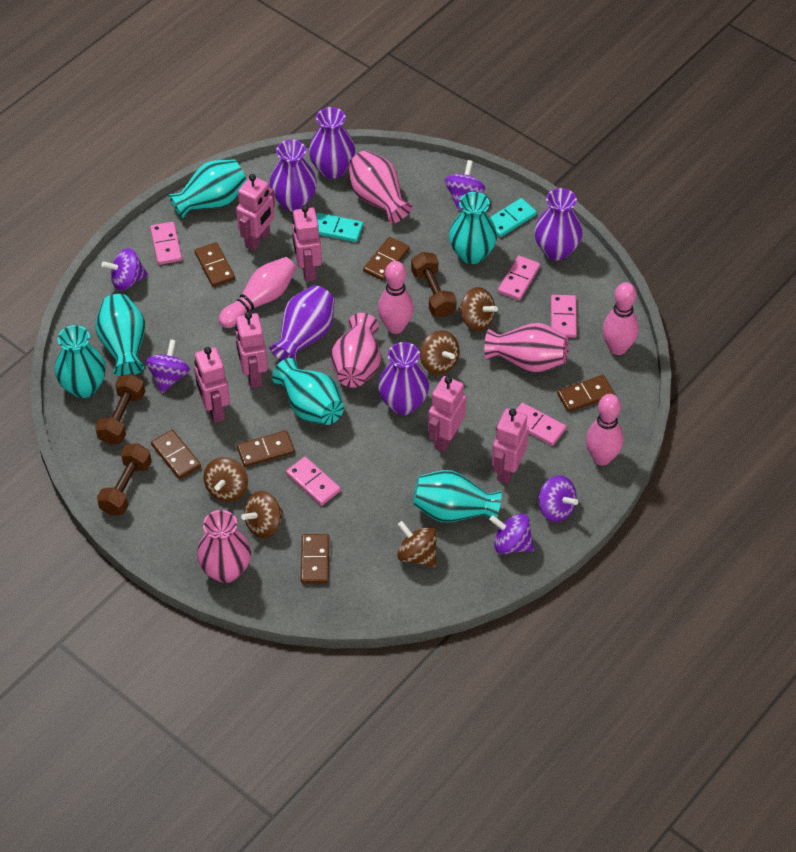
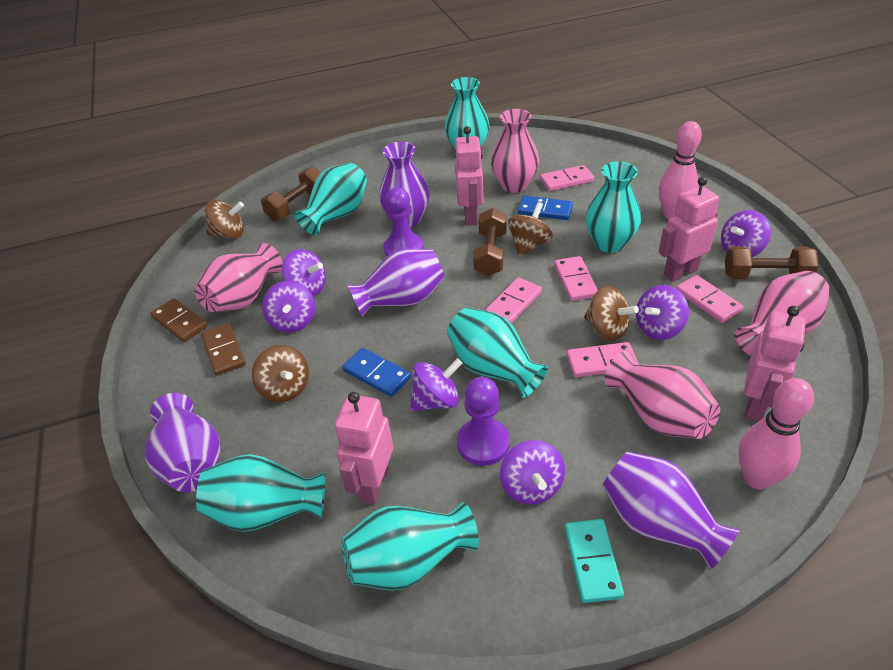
blue domino: none = 0 -> [342,348,411,397] [518,196,573,220] = 2
brown domino: [151,430,201,479] [195,242,235,287] [237,430,295,467] [301,534,329,583] [363,237,410,281] [557,375,615,412] = 6 -> [150,298,208,342] [201,323,246,376] = 2
brown spinning top: [204,457,248,502] [241,491,283,538] [397,521,437,567] [420,330,459,375] [459,287,498,331] = 5 -> [205,200,244,239] [252,345,309,402] [508,202,553,257] [584,286,639,341] = 4
pink bowling pin: [219,257,296,328] [378,261,414,334] [586,394,624,466] [603,282,639,355] = 4 -> [659,121,702,219] [739,378,814,490] = 2
pink robot: [194,347,230,423] [235,312,268,388] [236,174,275,251] [292,205,322,282] [428,376,466,452] [492,408,529,484] = 6 -> [334,392,393,505] [455,126,484,226] [659,177,719,282] [744,306,806,421] = 4
purple pawn: none = 0 -> [383,187,424,256] [457,377,510,466] = 2
purple spinning top: [102,248,148,291] [146,339,190,393] [444,160,485,211] [489,514,534,554] [538,475,578,522] = 5 -> [262,281,315,333] [282,249,326,296] [410,358,463,411] [500,440,565,505] [636,285,689,340] [721,210,771,257] = 6
purple vase: [269,285,335,361] [270,140,317,212] [309,107,355,179] [378,342,429,415] [534,188,583,261] = 5 -> [145,393,221,492] [347,248,444,317] [379,142,430,227] [602,451,740,570] = 4
turquoise domino: [316,212,363,242] [490,198,537,237] = 2 -> [565,519,624,603] = 1

